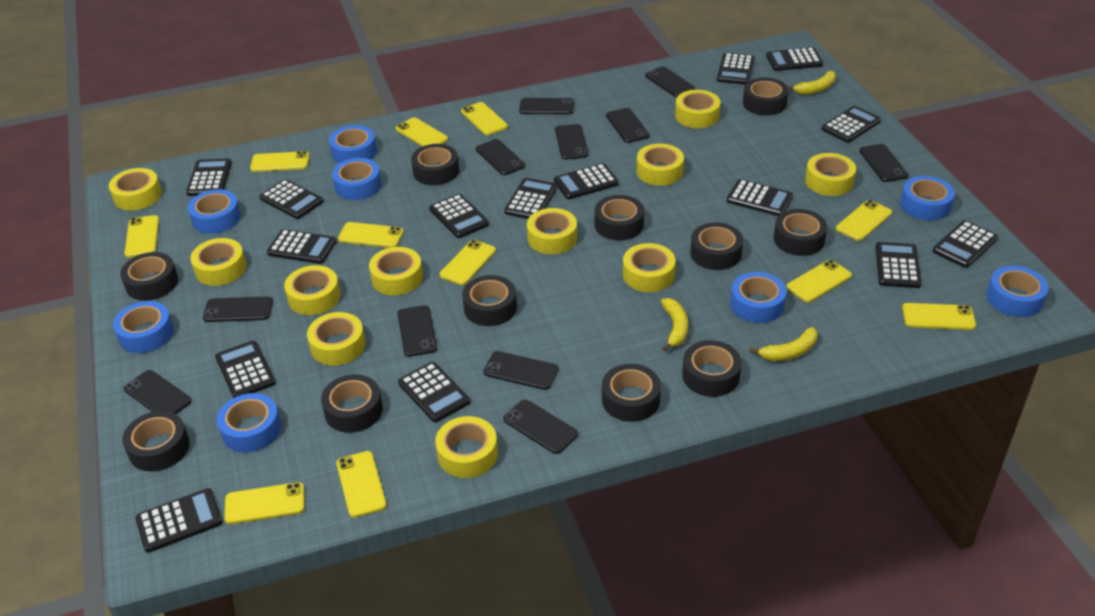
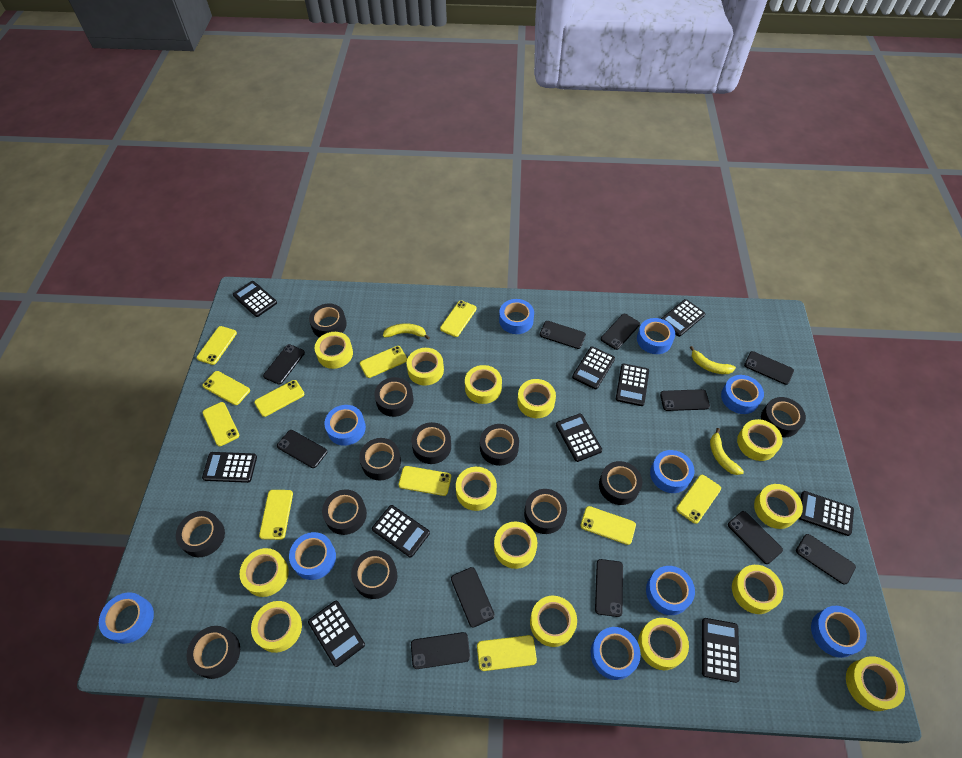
black calculator: [135,488,222,553] [186,159,232,196] [215,341,275,398] [260,179,324,219] [267,229,336,264] [398,362,470,422] [429,194,489,238] [504,178,557,219] [554,163,619,199] [717,53,755,85] [727,179,794,216] [766,47,823,71] [822,106,881,143] [875,242,921,288] [933,220,998,268] = 15 -> [202,452,257,483] [233,281,277,317] [308,601,365,667] [372,505,430,557] [556,414,602,462] [572,346,615,389] [616,363,649,406] [661,299,705,337] [702,618,740,683] [799,491,854,536] = 10
black tape: [120,252,178,301] [122,411,190,472] [321,374,383,433] [411,144,459,185] [462,275,517,326] [594,195,644,240] [602,364,661,422] [682,340,742,397] [690,222,743,270] [743,78,789,115] [774,209,827,256] = 11 -> [176,511,225,557] [186,626,240,679] [309,304,347,338] [322,490,367,535] [351,550,397,599] [359,438,401,480] [374,377,413,417] [411,422,451,464] [480,424,519,466] [524,489,567,534] [599,461,642,505] [761,397,806,437] = 12
blue tape: [113,301,174,353] [188,189,241,234] [217,393,281,453] [329,125,377,163] [332,158,382,200] [730,272,787,323] [900,176,955,221] [987,266,1048,317] = 8 -> [99,592,154,644] [289,532,336,580] [325,405,366,446] [499,299,534,334] [591,627,641,680] [637,318,675,354] [646,566,695,615] [650,450,694,493] [721,375,764,414] [811,606,867,658] = 10
yellow tape: [109,168,162,211] [190,238,246,286] [284,265,340,315] [307,312,366,366] [369,247,423,295] [435,416,498,478] [527,208,577,254] [623,243,676,292] [637,144,684,186] [675,90,720,128] [805,153,856,196] = 11 -> [239,548,289,597] [251,601,302,653] [315,332,353,369] [407,348,444,386] [456,467,497,511] [465,365,502,404] [494,521,537,569] [517,379,556,418] [530,596,577,647] [638,618,689,670] [732,565,783,614] [737,419,783,461] [754,484,803,529] [846,656,905,711] = 14

